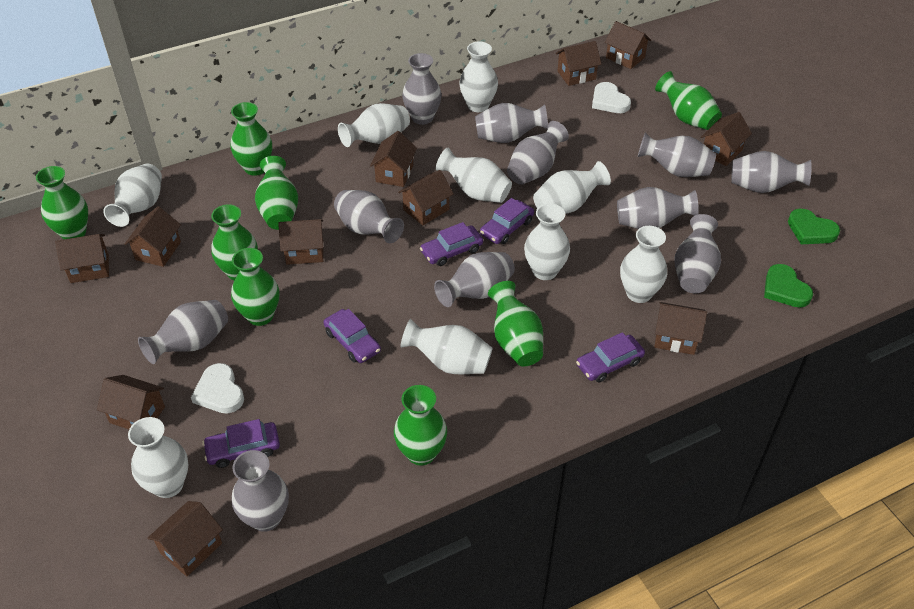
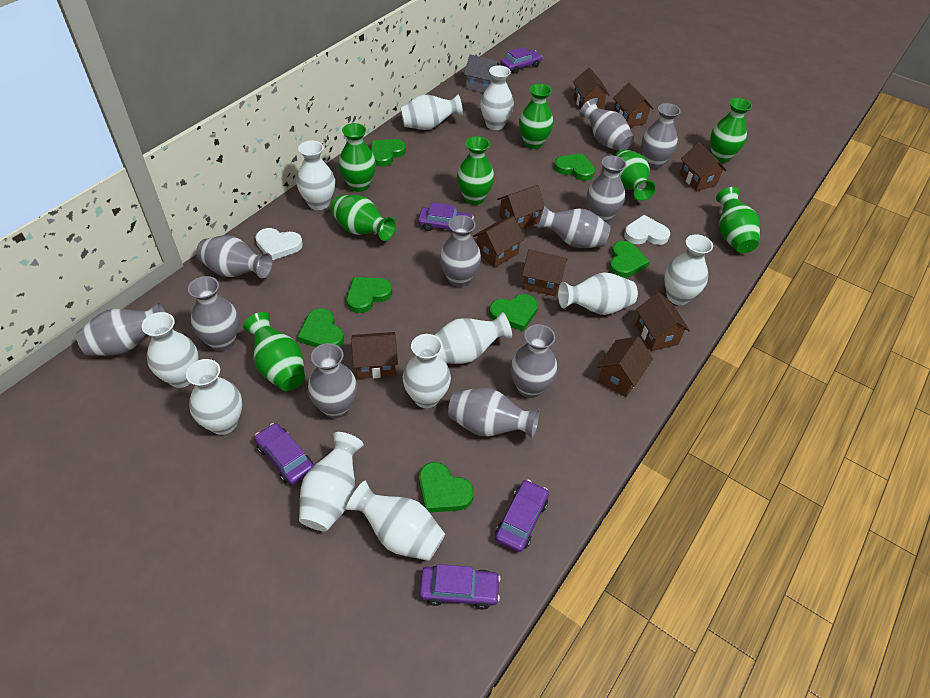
brown house: [55,234,109,283] [97,375,165,429] [125,206,181,267] [147,501,223,576] [278,219,323,265] [370,131,417,187] [398,170,454,226] [556,41,602,86] [605,21,651,69] [654,302,707,355] [701,112,752,166] = 11 -> [351,332,398,379] [473,216,525,268] [497,185,545,230] [522,249,568,297] [573,68,610,110] [597,336,653,397] [613,83,654,127] [636,292,690,351] [680,142,727,191] = 9
green heart: [764,264,813,308] [788,209,840,244] = 2 -> [297,308,344,347] [347,277,392,313] [371,139,406,167] [419,462,474,513] [489,294,538,331] [554,153,595,181] [609,241,650,278] = 7
grey house: none = 0 -> [464,54,500,93] = 1
white vase: [103,164,162,227] [128,417,188,498] [338,103,410,147] [401,319,493,374] [436,147,512,203] [459,41,498,112] [524,203,570,280] [533,161,611,214] [620,226,667,303] = 9 -> [142,312,199,388] [186,359,242,435] [296,141,335,210] [299,432,364,531] [346,481,445,561] [400,94,463,130] [403,334,451,408] [435,312,512,364] [480,65,514,130] [558,272,638,315] [664,234,713,305] = 11

